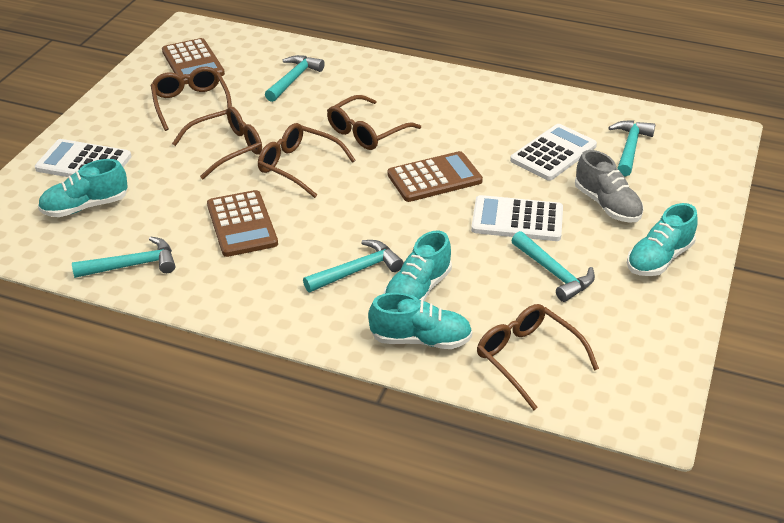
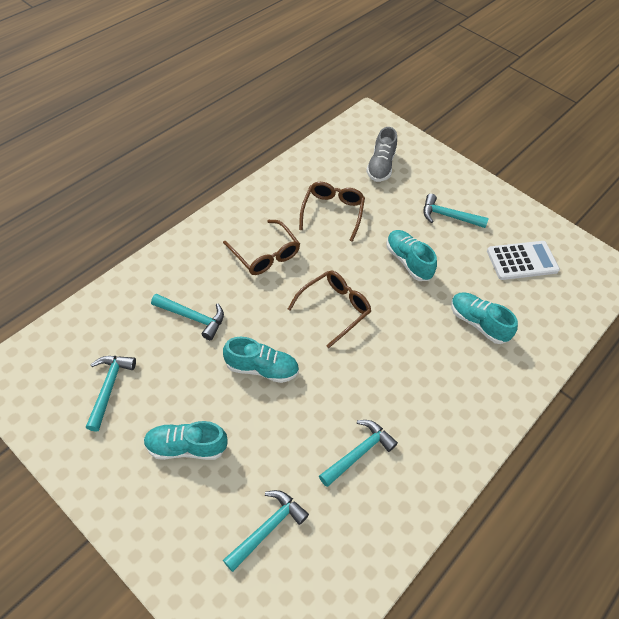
brown calculator: [162,38,225,85] [207,190,278,257] [387,151,483,202] = 3 -> none = 0
brown glasses: [151,67,232,131] [172,107,262,179] [258,123,356,198] [327,95,421,150] [477,304,599,410] = 5 -> [223,220,300,275] [288,271,371,348] [299,182,365,242] = 3
white calculator: [35,139,132,177] [471,195,563,241] [510,124,597,181] = 3 -> [487,241,560,280] = 1

